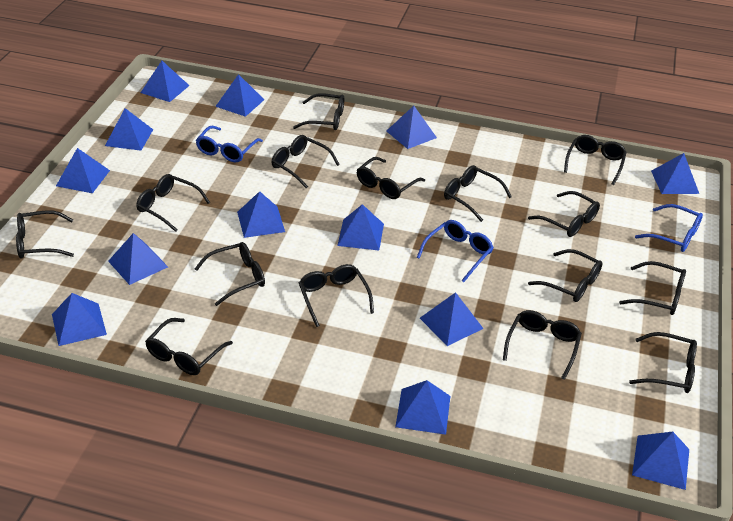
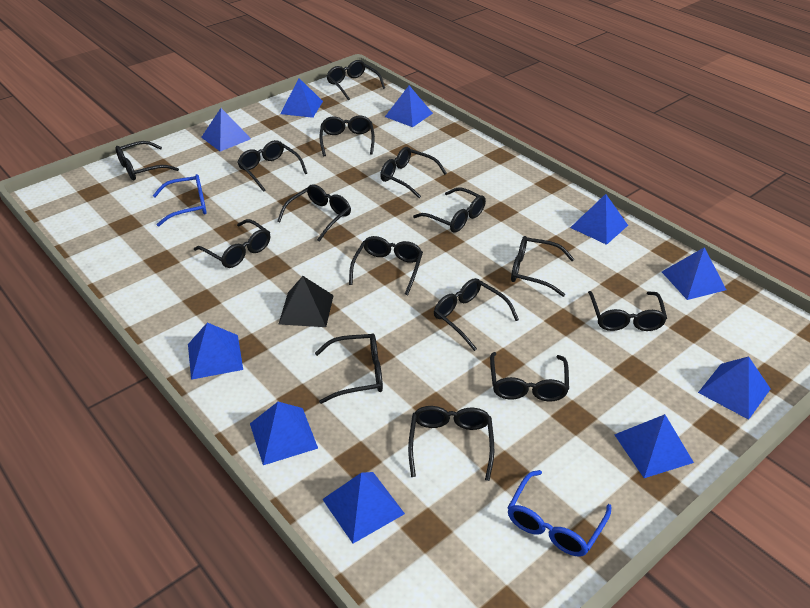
black pyramid: none = 0 -> [279,276,334,327] = 1
blue glasses: [195,126,263,163] [417,220,494,282] [635,204,703,252] = 3 -> [153,174,207,226] [508,470,611,556] = 2
blue pyramid: [52,293,107,346] [56,148,110,193] [105,108,153,151] [108,233,168,285] [141,61,190,102] [215,74,264,117] [237,191,285,238] [337,204,384,250] [386,106,437,149] [395,380,450,435] [420,292,484,346] [632,432,689,490] [651,153,699,194] = 13 -> [188,323,243,380] [201,108,251,152] [250,402,318,465] [280,78,323,118] [322,472,405,544] [385,86,433,127] [570,194,628,245] [614,414,694,478] [662,247,726,300] [698,356,770,420] = 10

